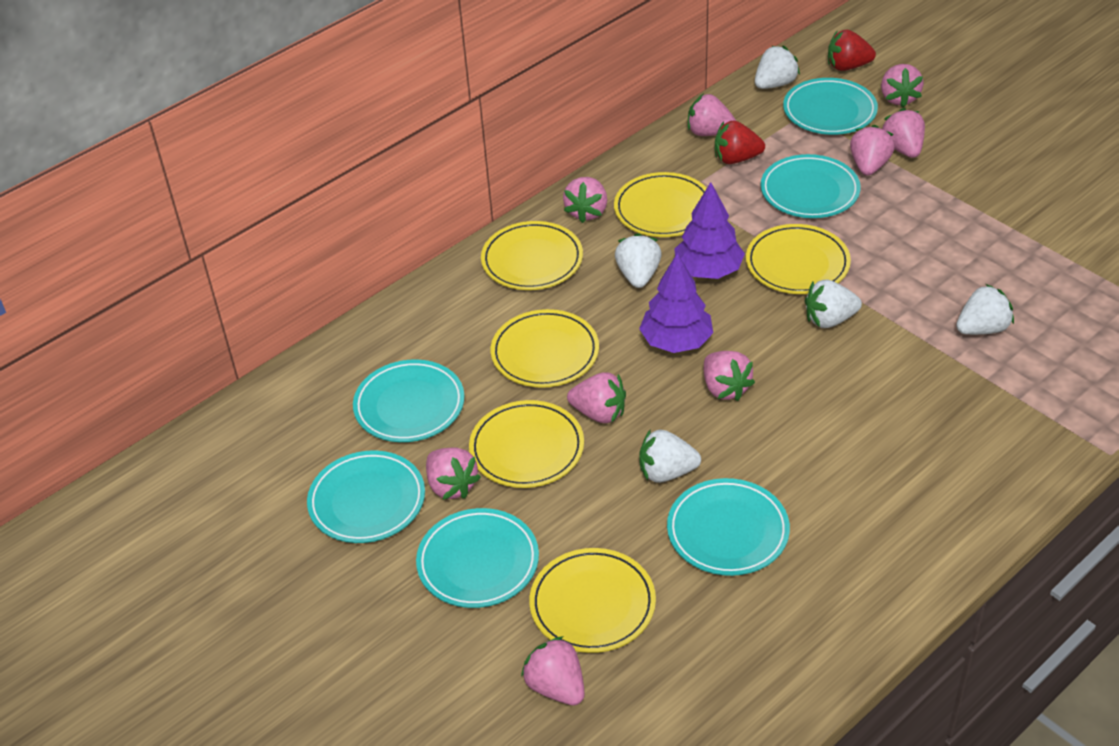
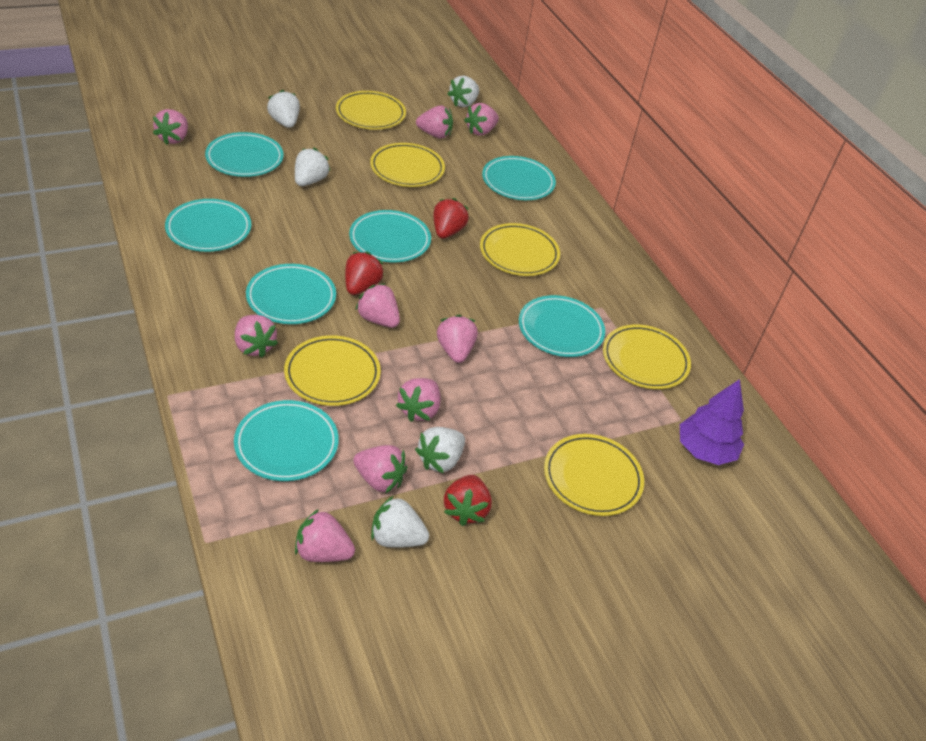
purple tree: [639,253,713,353] [674,182,745,279] = 2 -> [680,379,744,465] = 1
red strawberry: [715,120,765,164] [828,29,876,71] = 2 -> [345,252,384,295] [433,198,469,238] [444,475,492,526] = 3
turquoise plate: [307,450,425,543] [353,359,464,442] [416,508,539,608] [667,478,790,576] [761,154,861,218] [783,78,878,135] = 6 -> [165,199,251,252] [205,132,284,177] [234,400,339,481] [246,264,336,324] [349,210,431,262] [482,156,556,200] [519,295,605,357] = 7

